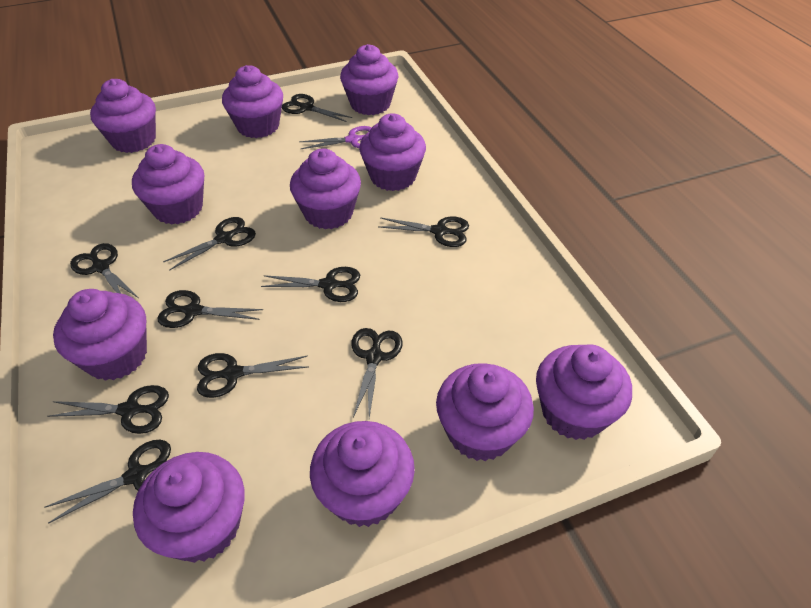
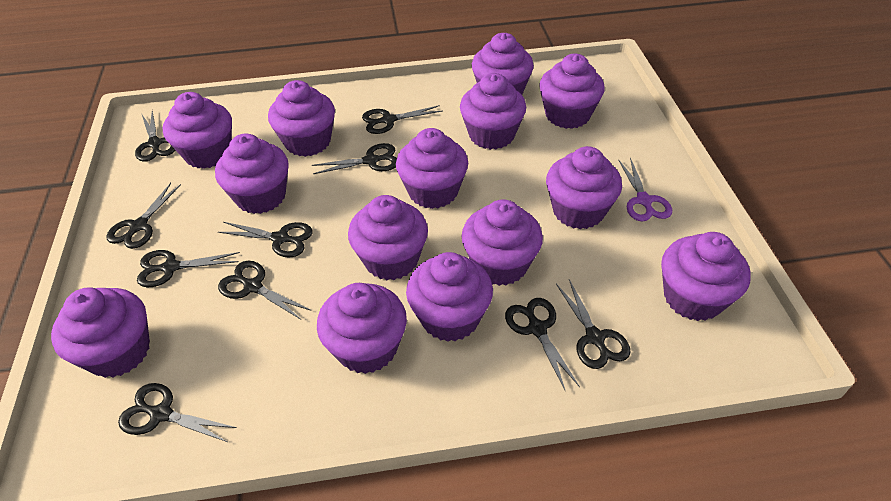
purple cupcake: [53,289,147,381] [90,79,156,153] [132,144,204,225] [133,452,245,563] [222,65,283,138] [290,149,361,229] [310,421,415,527] [340,44,398,115] [359,113,426,191] [436,363,534,461] [536,344,632,440] = 11 -> [51,287,150,378] [163,92,232,169] [215,133,289,214] [268,80,335,157] [317,283,407,374] [348,195,428,280] [396,128,468,209] [406,252,493,342] [460,73,526,150] [462,199,543,286] [472,33,534,94] [539,54,605,129] [546,146,622,229] [661,232,751,321] = 14

